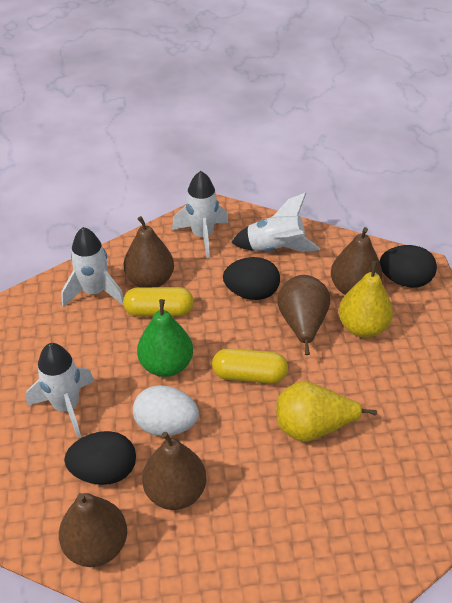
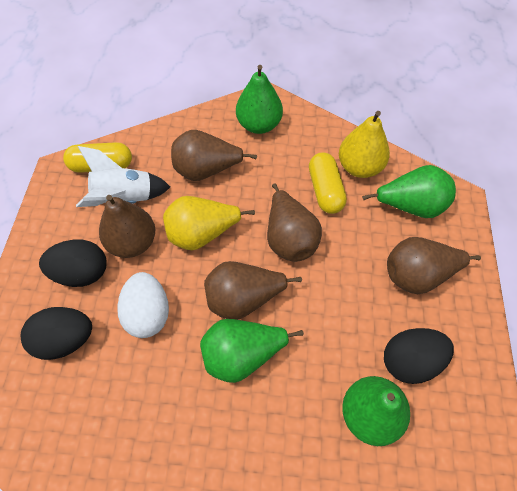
green pear: [137,299,193,377] = 1 -> [200,319,304,383] [236,65,283,134] [342,376,410,446] [362,165,456,218] = 4
white rocket: [26,343,94,438] [61,227,124,307] [172,171,228,258] [231,193,320,252] = 4 -> [76,146,170,207] = 1

